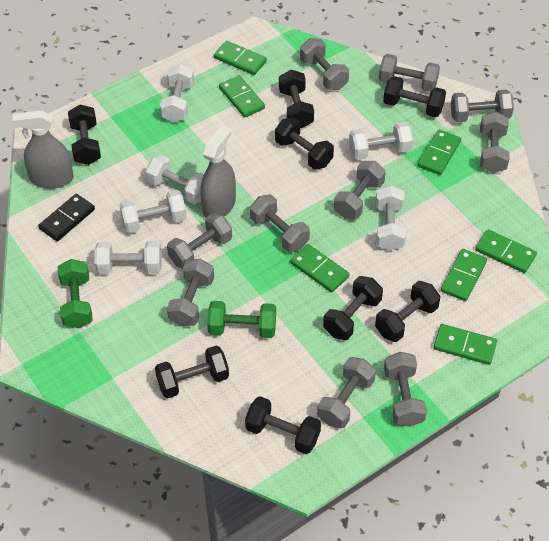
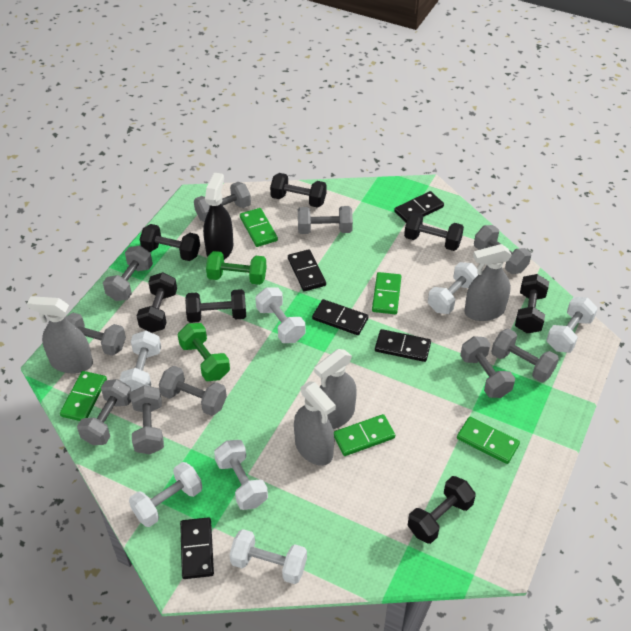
black domino: [38,194,95,241] = 1 -> [180,517,214,579] [288,249,326,291] [312,299,368,335] [375,329,431,362] [394,191,444,223] = 5
black dumbbell: [68,104,101,165] [155,345,229,398] [245,396,321,454] [275,117,334,170] [279,70,314,128] [323,276,383,340] [375,281,440,342] [383,76,446,117] = 8 -> [137,272,177,333] [140,224,200,261] [185,289,246,323] [270,173,327,208] [404,212,464,251] [408,476,476,544] [515,274,549,333] = 7
black spray bottle: none = 0 -> [203,173,233,260] = 1
green domino: [214,41,267,75] [219,75,265,118] [290,244,349,292] [417,130,461,175] [433,324,497,365] [441,249,487,301] [475,229,537,273] = 7 -> [60,371,107,421] [240,208,278,247] [334,414,395,456] [372,272,402,314] [457,417,520,464] = 5
grey spray bottle: [12,111,74,189] [200,125,236,218] = 2 -> [27,296,93,374] [294,382,336,466] [314,349,357,429] [464,244,512,321] = 4
white dumbbell: [95,241,162,274] [119,190,187,233] [145,155,204,204] [160,64,194,122] [349,122,413,160] [376,185,406,251] = 6 -> [120,331,161,392] [129,462,202,527] [214,440,268,510] [229,529,307,584] [255,287,305,343] [428,262,478,314] [546,297,598,353] = 7

